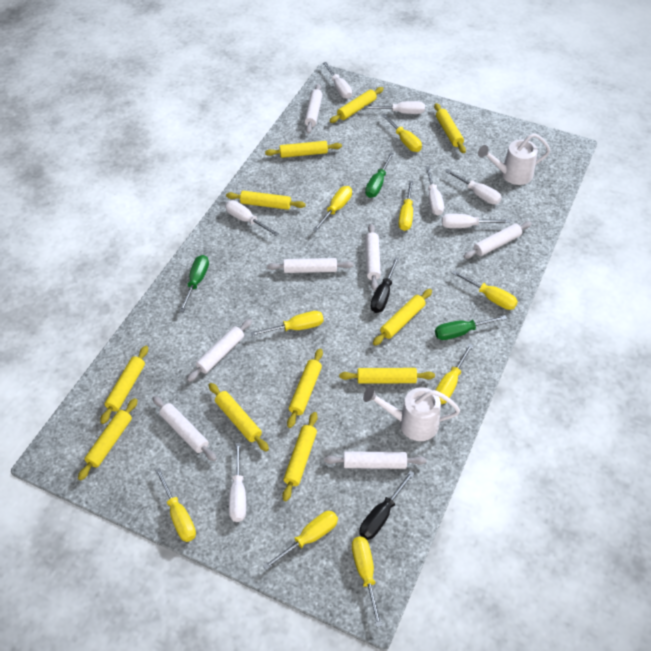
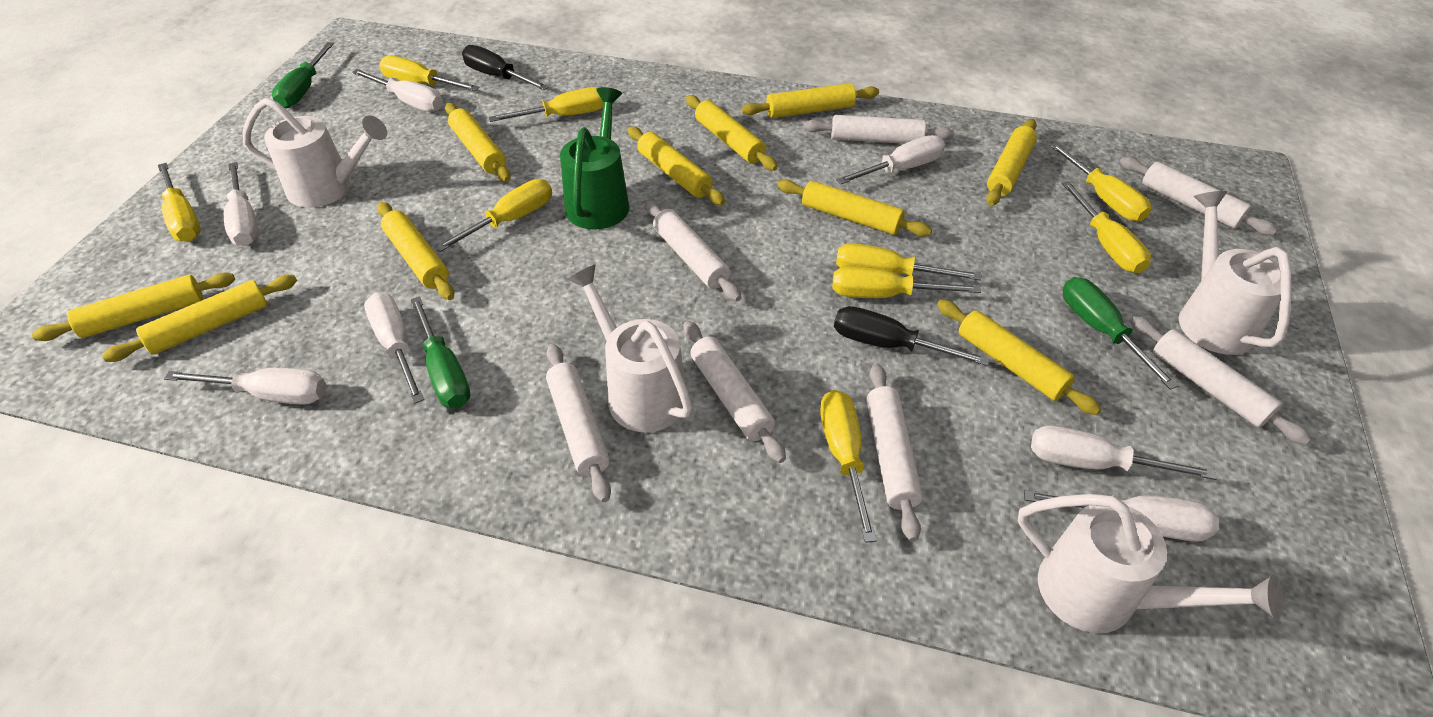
green watering can: none = 0 -> [560,87,629,229] = 1
white watering can: [363,387,460,441] [478,133,551,185] = 2 -> [243,98,387,208] [567,264,693,432] [1018,494,1283,633] [1179,191,1292,355] = 4
yellow rolling pin: [78,398,138,481] [100,346,148,424] [209,383,269,451] [226,191,306,210] [265,141,342,158] [282,412,318,501] [287,348,323,428] [330,87,384,123] [339,368,435,384] [373,289,432,346] [434,103,466,153] = 11 -> [32,272,235,341] [102,275,297,362] [377,202,454,300] [445,103,511,182] [628,126,725,205] [686,95,778,171] [742,83,879,118] [777,179,932,237] [937,300,1101,415] [986,119,1037,206] = 10

